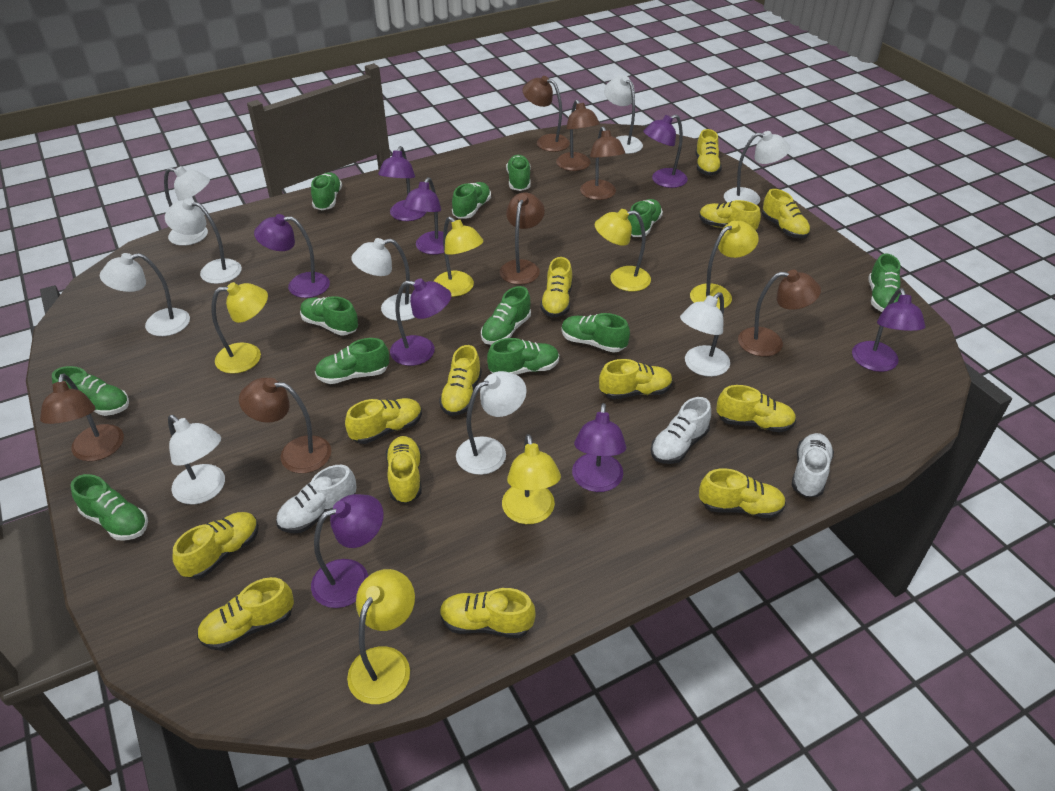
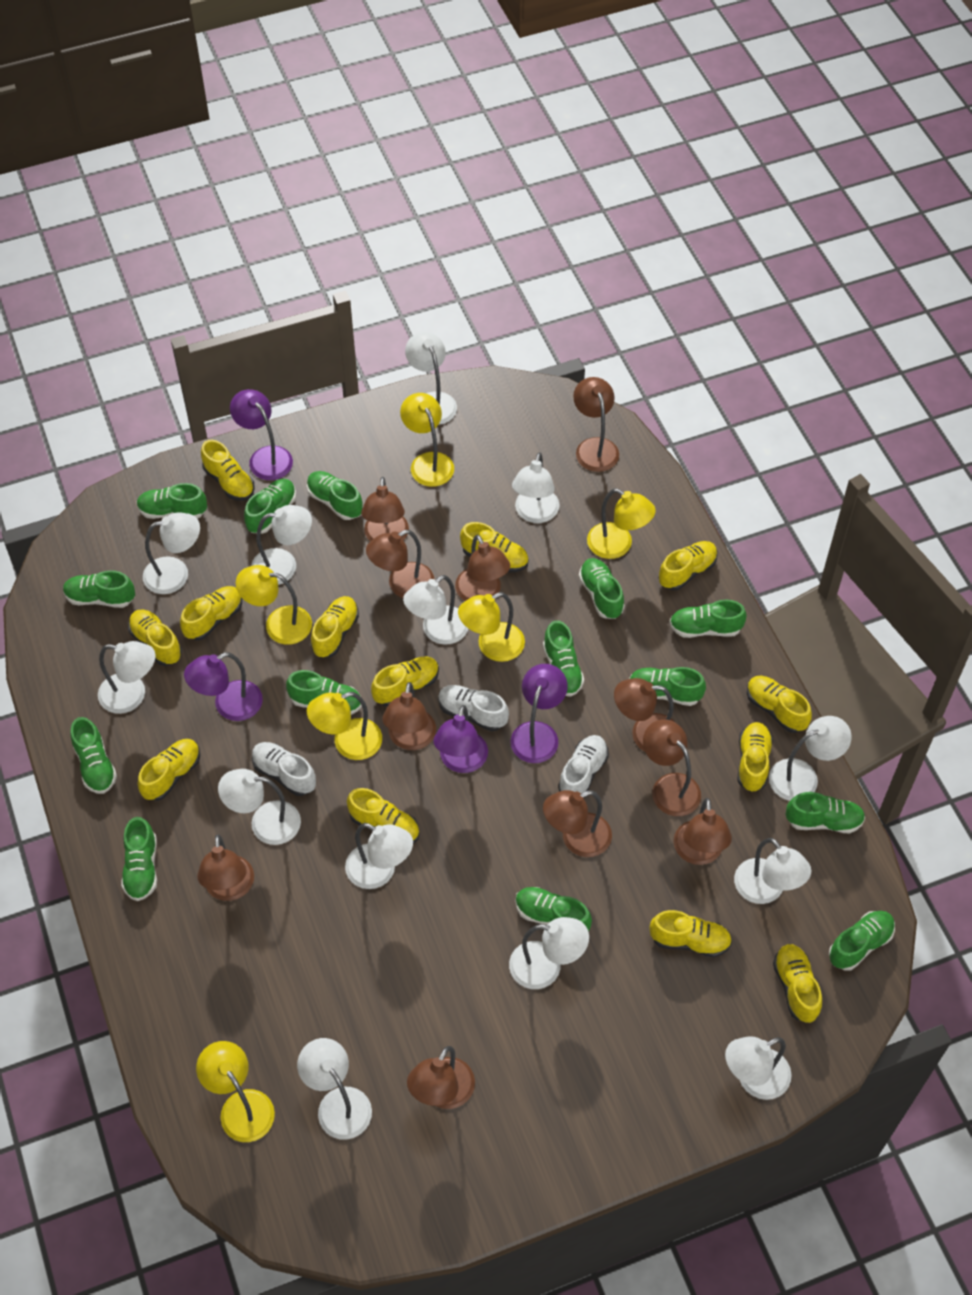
brown lamp: [40,373,124,461] [239,378,331,473] [500,192,545,285] [523,76,570,152] [556,99,600,171] [580,126,625,200] [738,270,821,357] = 7 -> [197,834,254,901] [361,477,409,541] [366,530,434,598] [382,682,436,750] [407,1046,475,1109] [455,535,510,601] [543,790,612,857] [573,377,619,472] [614,678,676,752] [643,719,701,816] [674,798,732,865] = 11
green shoe: [52,366,129,416] [71,474,148,541] [300,296,358,336] [311,172,342,210] [315,338,389,384] [452,182,491,219] [481,286,531,345] [487,338,559,375] [506,155,531,191] [561,313,630,353] [628,199,663,237] [868,254,901,312] = 12 -> [63,570,135,608] [70,717,117,794] [121,817,157,901] [137,483,207,519] [244,479,296,534] [286,670,362,715] [307,471,363,520] [515,887,592,931] [543,620,584,697] [579,558,624,619] [629,667,706,706] [669,600,747,638] [785,792,865,833] [829,911,895,971] = 14
purple lamp: [254,214,330,298] [311,494,384,608] [378,146,426,221] [390,278,451,366] [403,177,444,255] [572,403,626,492] [643,114,687,188] [852,288,926,372] = 8 -> [184,652,263,721] [230,389,293,480] [433,705,488,773] [510,664,568,763] = 4
white lamp: [100,253,190,336] [164,166,210,246] [165,198,242,284] [168,415,225,504] [351,238,415,321] [456,371,527,475] [604,76,643,154] [680,292,730,377] [724,131,790,205] = 9 -> [98,641,155,714] [143,512,200,594] [218,769,301,845] [251,505,312,585] [297,1038,372,1140] [345,823,413,889] [403,575,468,645] [405,332,457,425] [509,917,589,989] [512,452,560,523] [725,1036,792,1100] [734,838,811,904] [769,716,852,801] = 13

